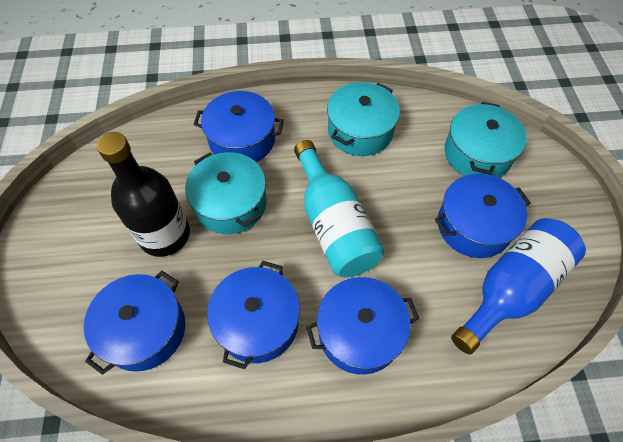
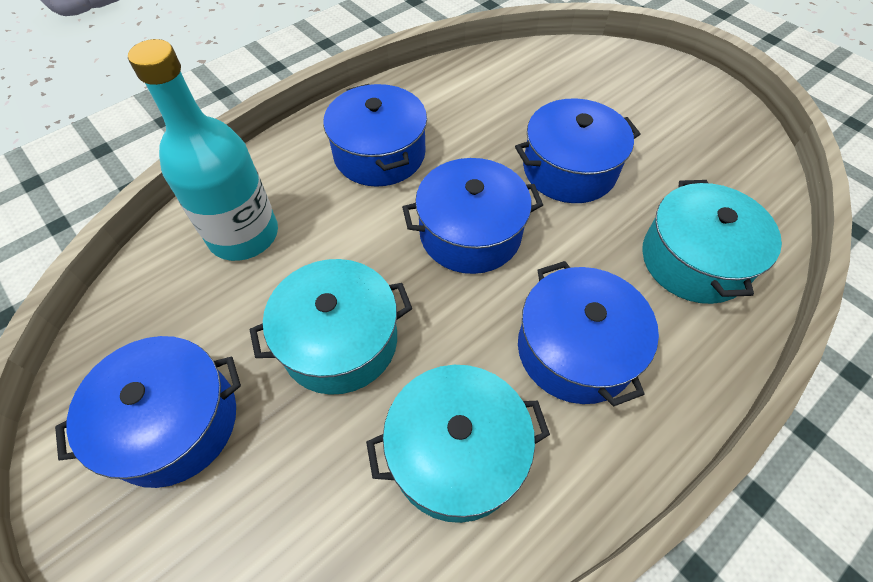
black bottle: [97,132,190,257] = 1 -> none = 0
blue bottle: [451,218,586,355] = 1 -> none = 0

